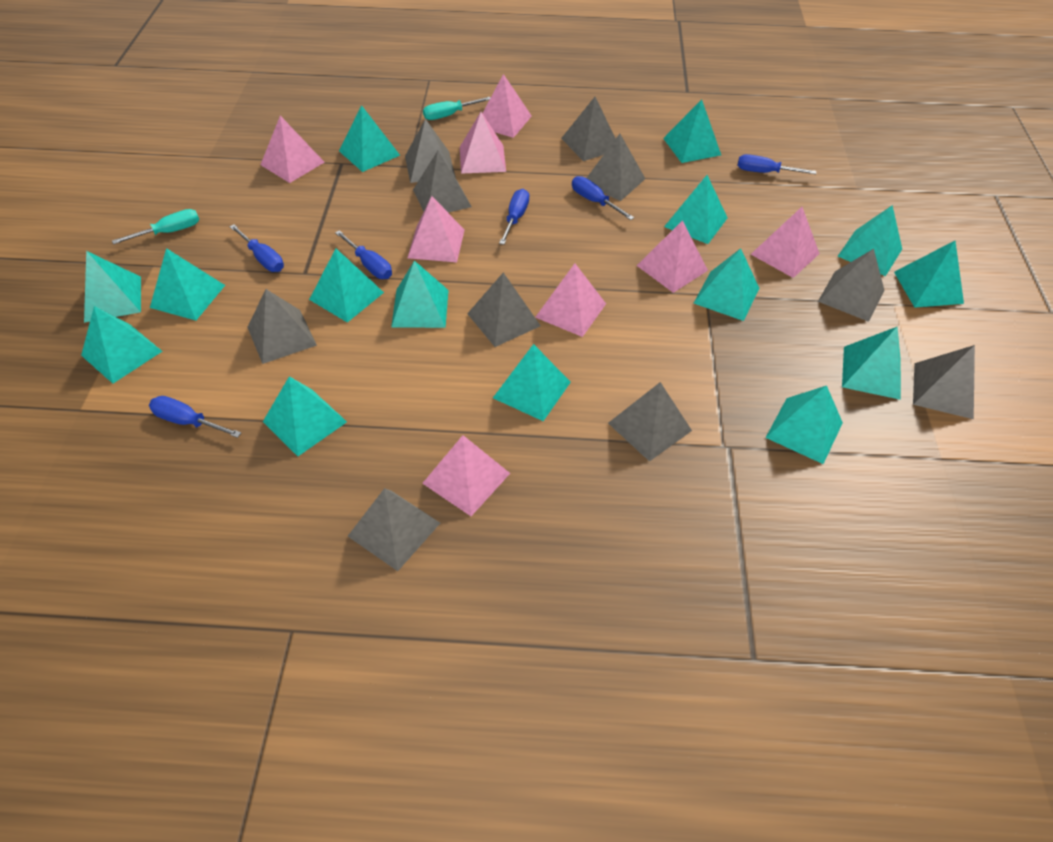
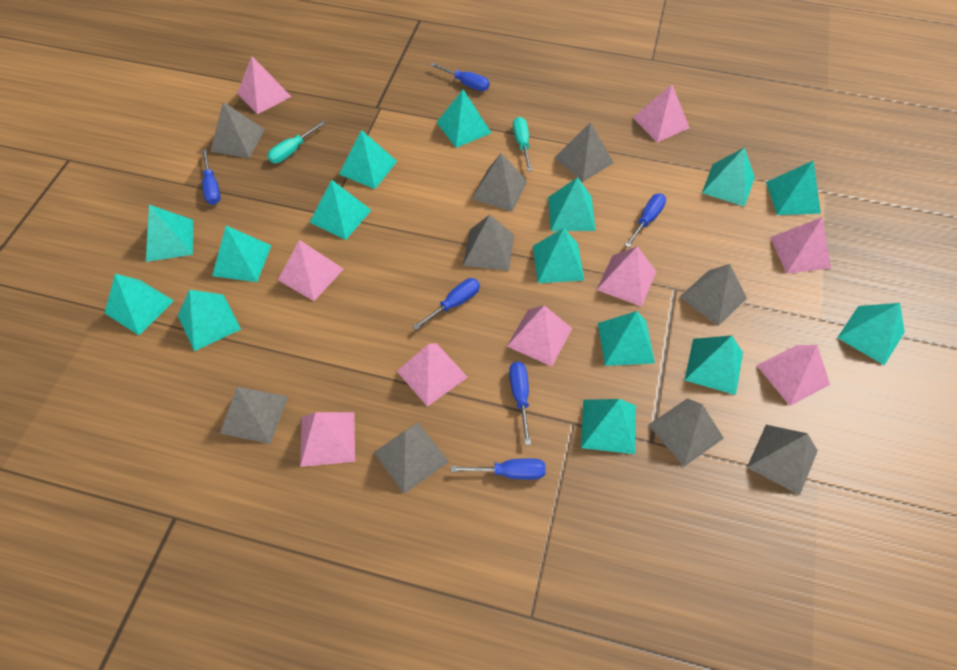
grey pyramid: [247,289,317,364] [348,488,440,571] [405,119,456,183] [413,151,472,213] [467,273,541,347] [561,97,616,161] [587,134,645,201] [608,382,692,462] [818,249,885,322] [913,345,975,419] = 10 -> [210,102,265,158] [220,387,289,444] [374,422,449,494] [463,215,514,271] [472,153,527,212] [554,122,614,182] [648,398,724,467] [680,264,747,326] [747,425,818,495] = 9
pink pyramid: [260,116,325,183] [407,196,465,262] [422,435,510,516] [460,112,506,174] [483,74,532,138] [535,263,606,337] [637,220,708,293] [751,207,820,278] = 8 -> [237,56,292,114] [278,240,344,301] [300,412,355,467] [397,343,468,407] [507,305,572,366] [597,246,657,307] [633,84,690,142] [757,345,830,406] [770,217,831,274] = 9

